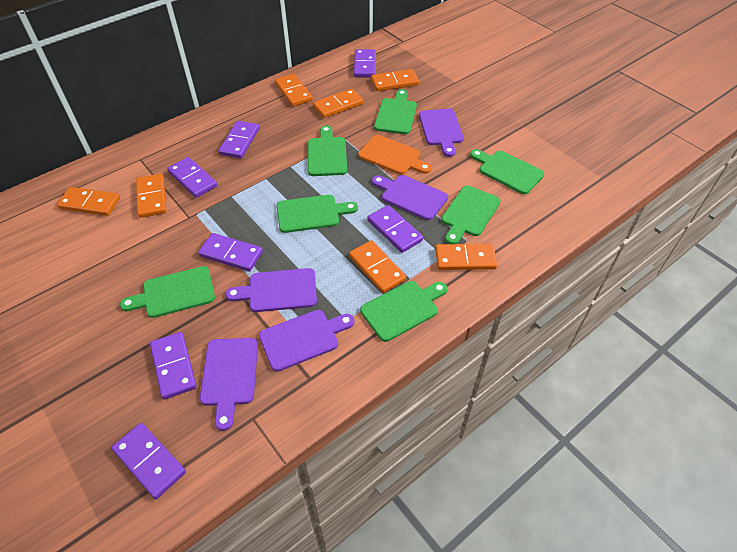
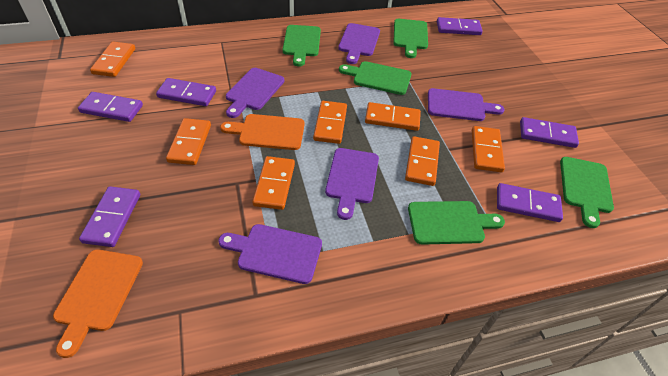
green cutting board: [120,266,215,318] [277,195,358,233] [308,125,347,176] [360,281,447,342] [374,89,417,134] [441,186,501,244] [470,149,544,194] = 7 -> [283,25,321,66] [339,61,411,95] [393,19,428,58] [408,201,505,245] [560,157,614,228] = 5
orange cutting board: [358,135,432,175] = 1 -> [53,250,143,358] [220,114,305,150] = 2
purple domino: [111,423,186,499] [150,332,197,399] [167,157,217,198] [198,233,263,271] [218,121,259,158] [354,49,376,78] [367,205,423,253] = 7 -> [78,92,143,122] [79,186,140,247] [156,78,216,106] [437,17,483,35] [497,183,563,222] [520,117,579,148] = 6

